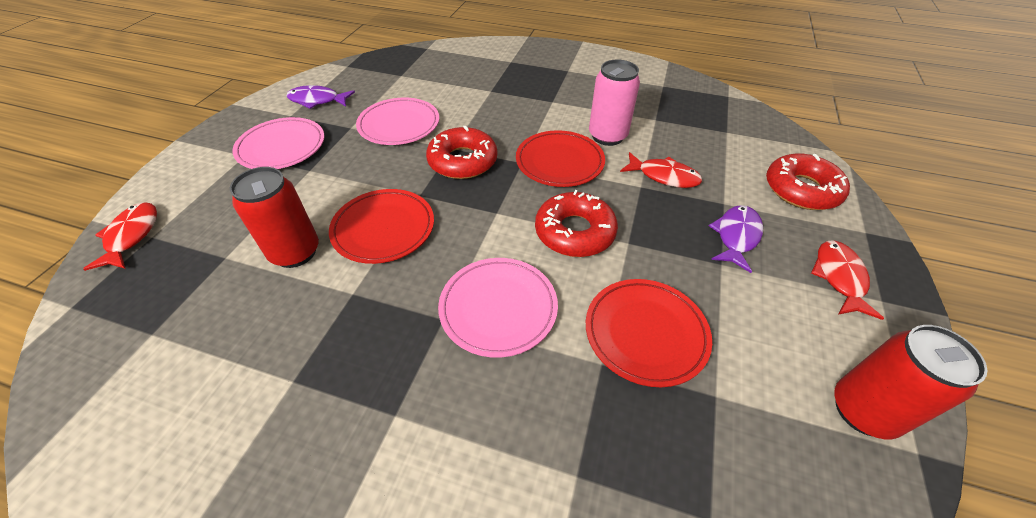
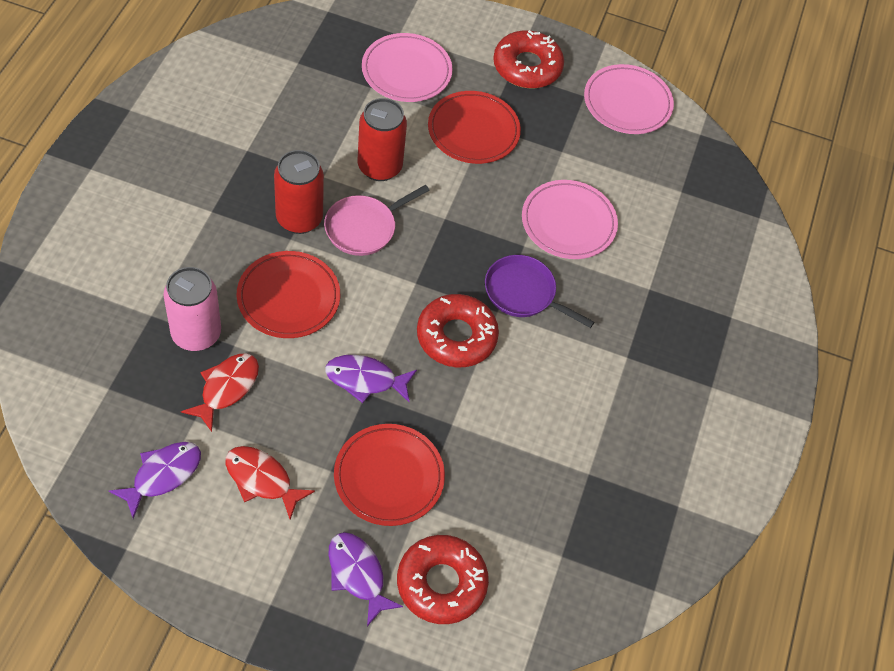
pink pan: none = 0 -> [324,185,430,256] = 1
purple fish: [286,85,355,109] [709,205,763,273] = 2 -> [109,442,201,519] [325,355,417,403] [328,532,403,626] = 3
purple pan: none = 0 -> [485,255,594,328] = 1
red fish: [83,202,157,271] [620,152,702,188] [811,240,884,320] = 3 -> [181,353,259,432] [225,446,315,519] = 2

